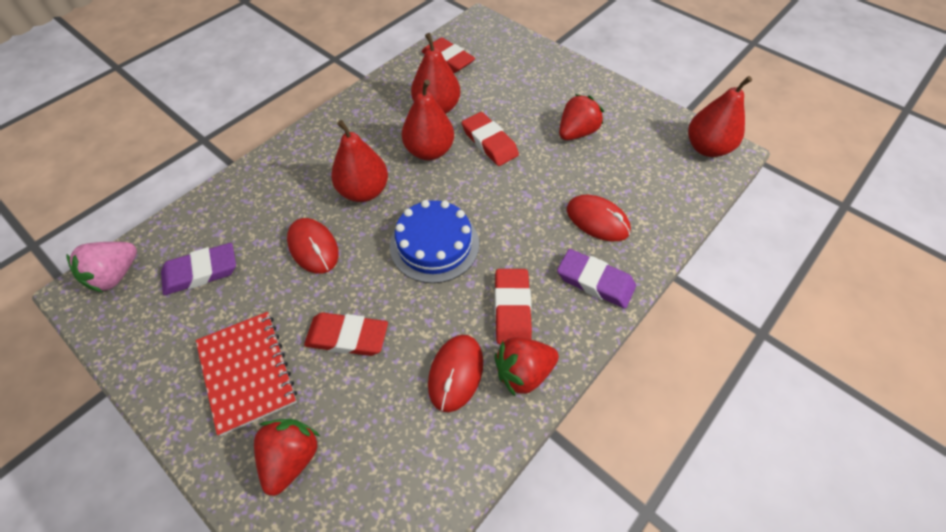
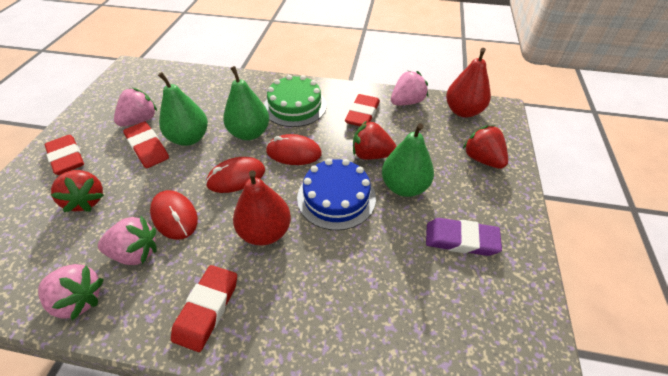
green cake: none = 0 -> [264,75,327,127] = 1
green pear: none = 0 -> [158,72,208,146] [223,66,269,140] [382,123,434,197] = 3
pink strawberry: [66,242,137,292] = 1 -> [38,264,104,320] [98,216,157,265] [114,88,157,127] [391,71,428,105] = 4
purple eraser: [161,243,236,295] [557,249,636,309] = 2 -> [426,218,502,256] = 1
red notebook: [196,312,297,436] = 1 -> none = 0
red pear: [331,120,388,202] [402,79,454,160] [411,33,460,114] [688,76,752,157] = 4 -> [233,170,291,246] [446,48,491,118] = 2

